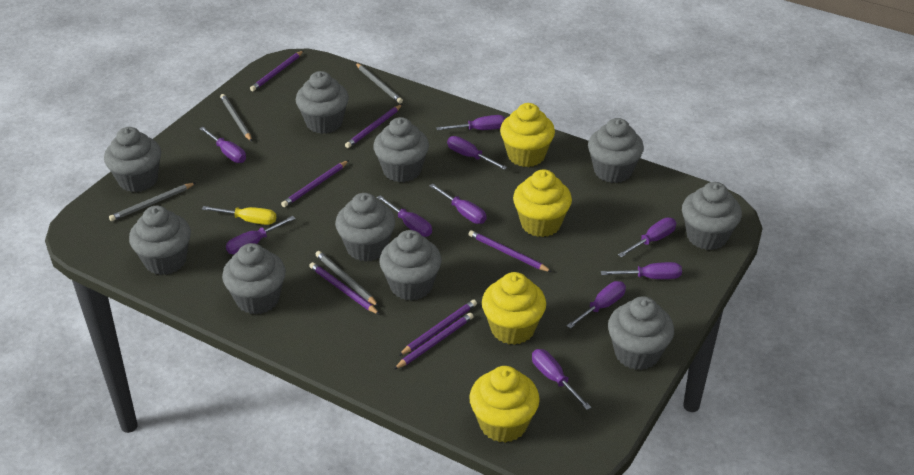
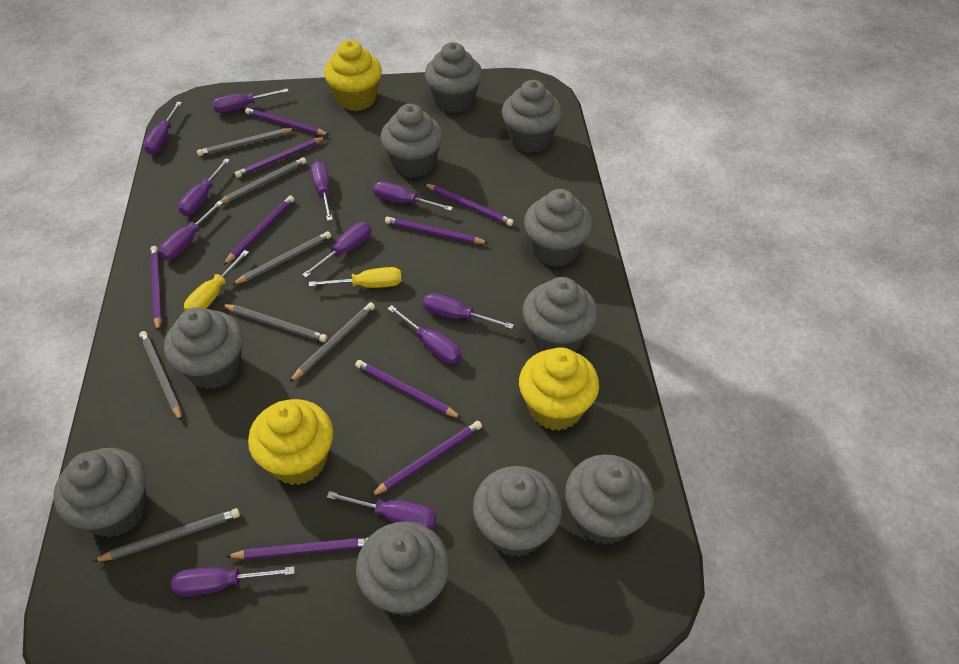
grey pencil: [109,183,195,221] [220,94,252,141] [316,251,378,306] [356,63,403,103] = 4 -> [92,508,240,562] [139,331,182,422] [197,128,294,156] [220,157,306,203] [222,304,327,342] [232,231,331,285] [290,302,375,382] = 7
purple pencil: [250,50,304,91] [281,160,349,207] [309,262,380,315] [345,104,402,148] [393,312,474,370] [399,300,477,356] [468,230,552,272] = 7 -> [150,246,162,331] [223,195,294,265] [226,537,369,560] [235,137,325,178] [245,108,329,135] [355,360,461,418] [370,421,482,497] [385,217,488,244] [425,184,514,226] = 9
purple screwdriver: [199,127,246,163] [226,216,296,255] [377,195,432,237] [429,184,486,224] [436,115,506,130] [447,136,507,170] [532,349,592,410] [567,281,626,329] [601,262,682,279] [618,218,676,258] = 10 -> [143,102,182,154] [159,201,223,260] [171,566,295,596] [178,158,230,216] [212,89,289,113] [302,222,371,278] [311,161,333,221] [327,491,437,529] [373,181,453,211] [387,305,461,364] [423,293,514,329] = 11
yellow cupcake: [469,366,540,443] [482,272,546,345] [500,103,555,167] [513,169,572,237] = 4 -> [248,399,333,485] [324,40,382,111] [519,347,599,431] = 3
yellow screwdriver: [202,206,276,225] = 1 -> [184,250,249,311] [309,267,402,288] = 2

